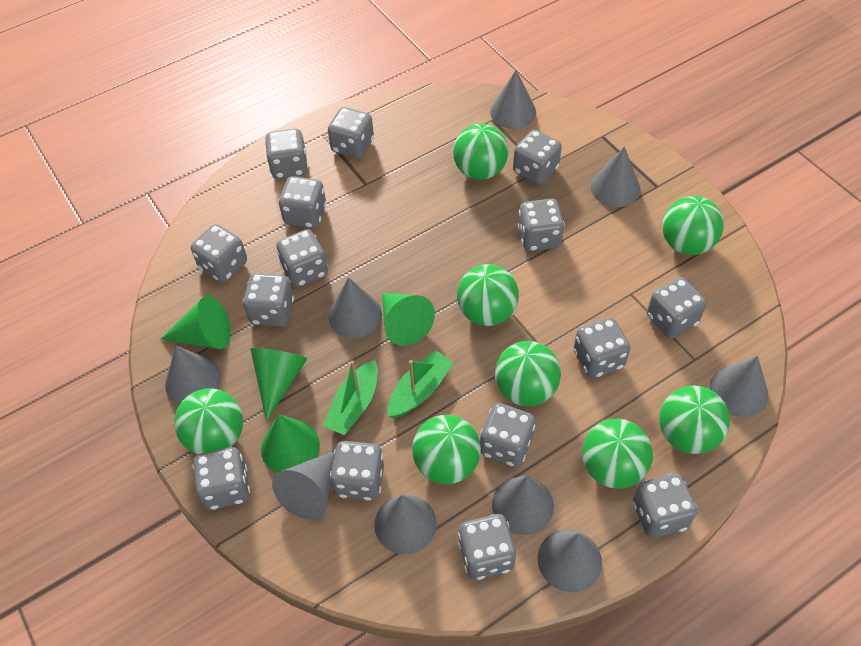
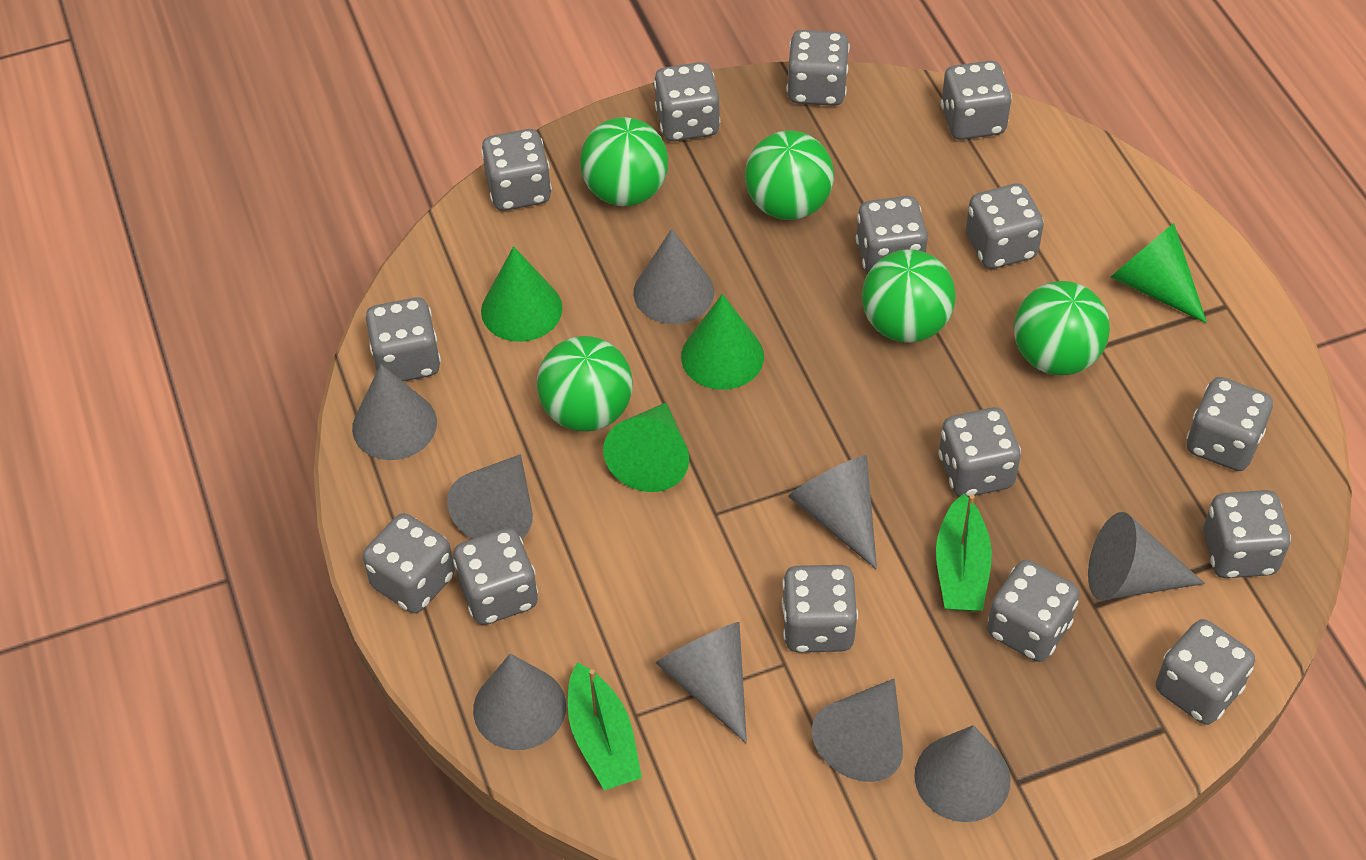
green ball: [174,388,243,454] [412,415,481,484] [453,123,508,180] [457,264,519,326] [495,341,561,406] [582,419,653,489] [659,385,730,454] [662,196,724,255] = 8 -> [537,336,633,432] [580,117,668,206] [745,130,834,220] [862,249,956,343] [1014,281,1110,375] = 5

